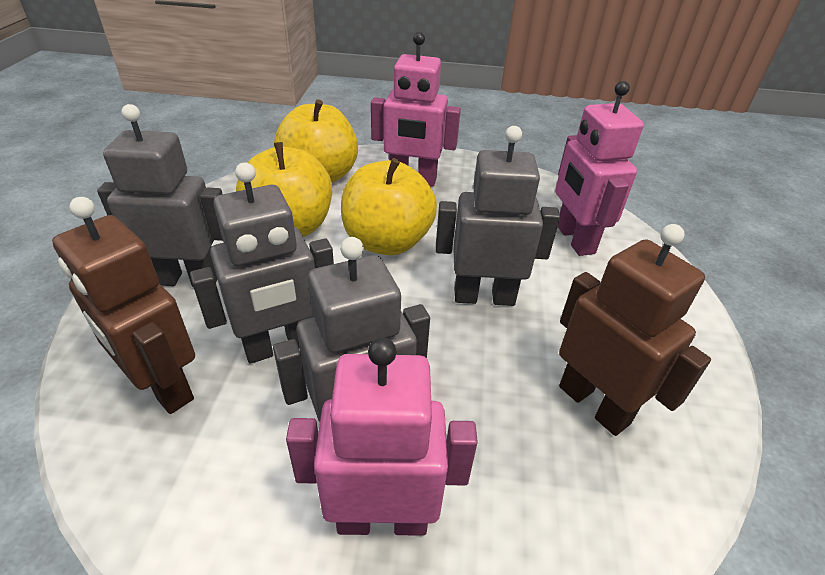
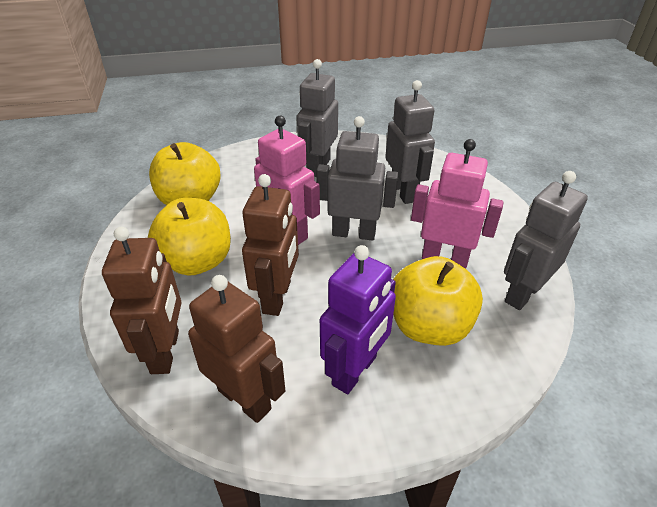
brown robot: [52,197,195,414] [559,224,711,436] = 2 -> [102,227,182,374] [188,275,285,423] [242,174,299,316] = 3
pink robot: [286,338,478,536] [371,32,461,187] [555,81,644,256] = 3 -> [254,116,320,245] [411,139,504,269] = 2
purple robot: none = 0 -> [320,245,396,394] = 1

